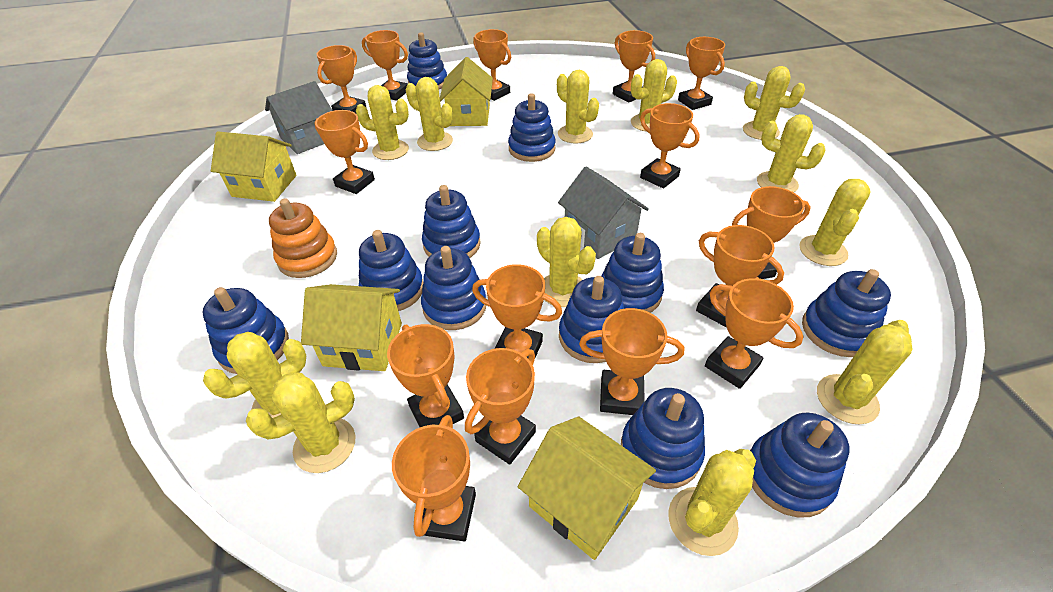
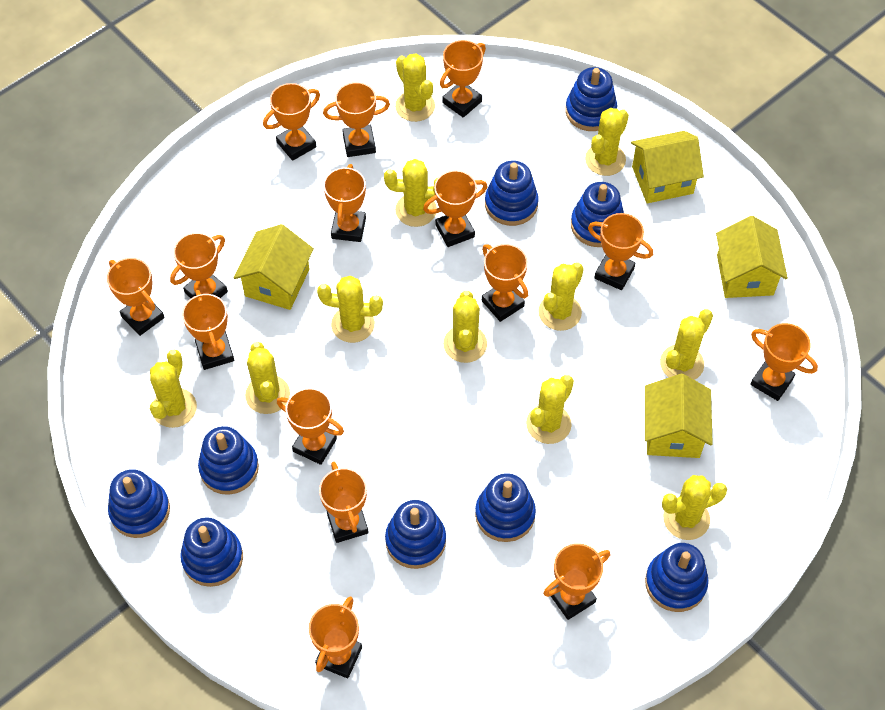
blue stacking toy: [202,287,289,374] [359,230,424,311] [407,33,447,89] [421,246,486,330] [422,185,481,258] [508,93,556,162] [559,276,624,363] [601,233,664,313] [621,388,705,489] [750,413,850,518] [802,269,891,357] = 11 -> [108,469,170,538] [180,518,243,587] [198,426,259,495] [385,500,446,569] [475,473,536,542] [485,160,538,226] [565,67,617,131] [571,182,624,247] [645,543,709,612] = 9
grey house: [265,81,332,154] [558,167,649,259] = 2 -> none = 0
orange stacking toy: [269,198,337,278] = 1 -> none = 0
yellow cactus: [203,332,306,418] [246,373,356,473] [356,85,409,160] [406,77,453,151] [537,217,596,307] [557,70,599,144] [631,59,677,132] [668,449,756,556] [743,66,805,140] [757,114,826,192] [799,179,871,266] [817,320,913,425] = 12 -> [150,349,197,428] [245,342,290,414] [317,276,383,343] [384,159,438,227] [395,53,435,122] [443,291,487,363] [526,375,574,444] [538,263,584,331] [585,108,629,176] [660,309,713,380] [662,475,727,540] = 11

